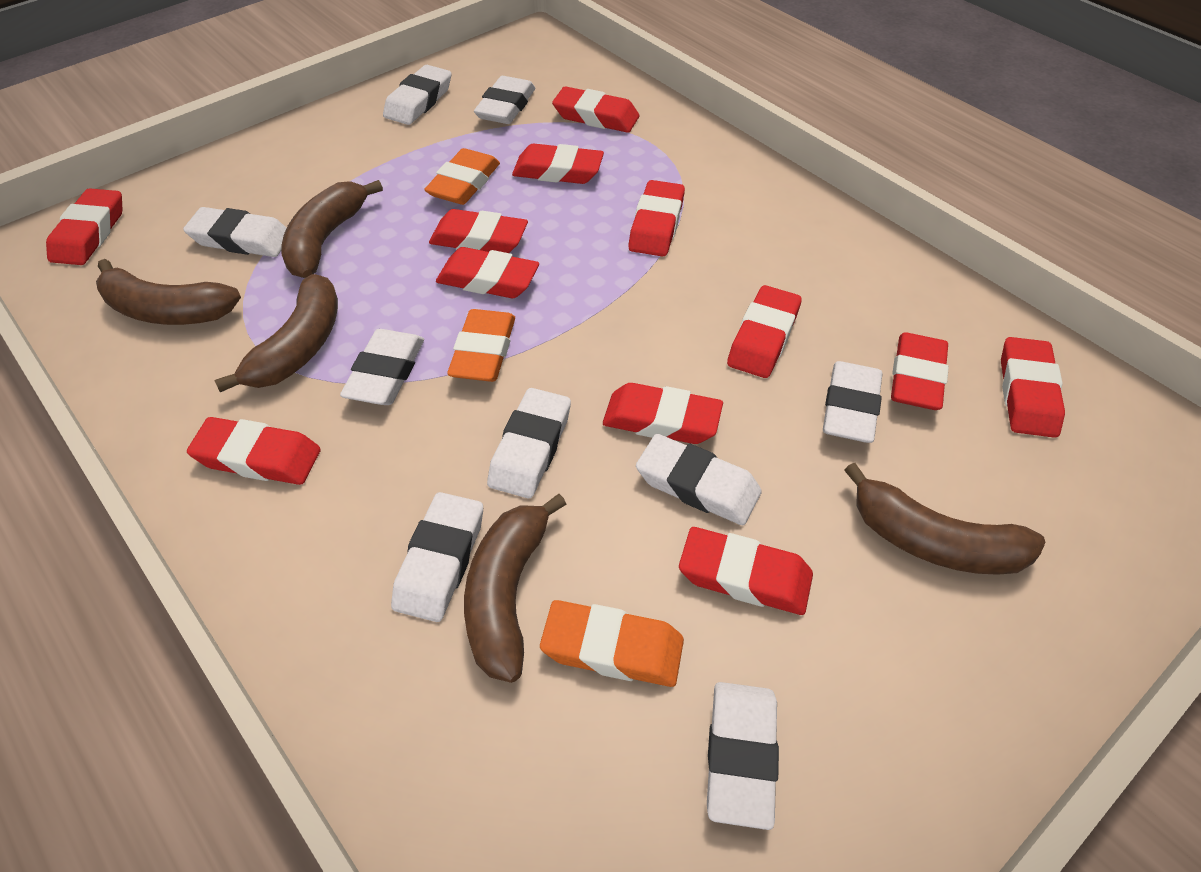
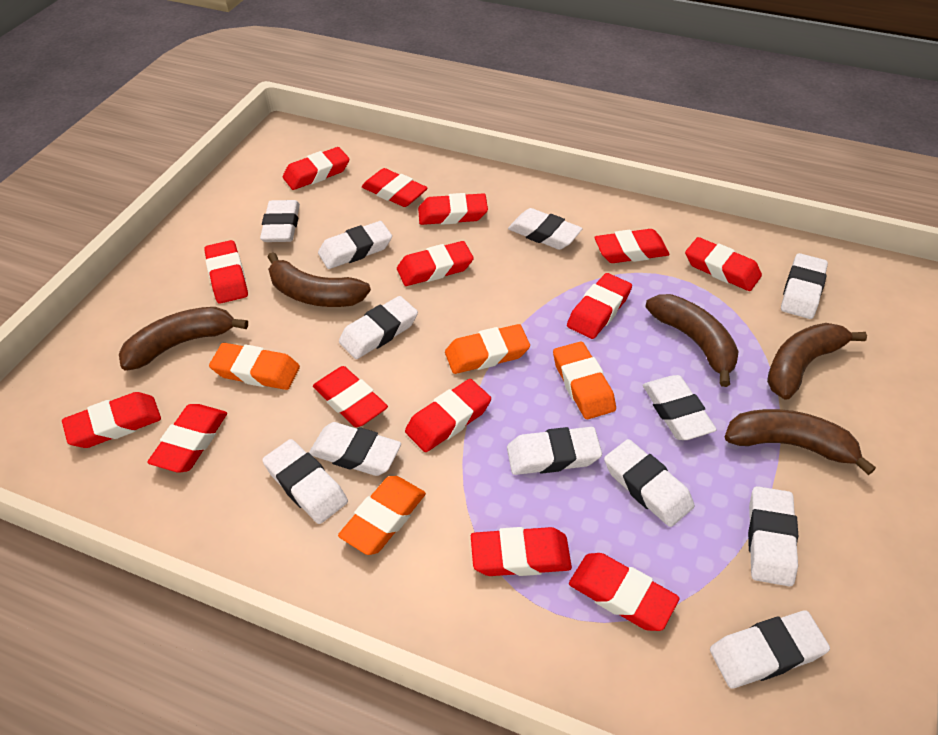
orange eraser: [424,148,500,205] [447,309,515,382] [540,600,684,687] = 3 -> [209,343,300,390] [338,476,426,555] [445,324,530,374] [553,341,616,419] = 4
red eraser: [46,188,122,265] [187,417,321,485] [429,209,528,253] [436,247,539,298] [512,144,604,184] [552,86,639,133] [603,383,723,444] [628,180,685,257] [679,527,813,615] [727,285,802,378] [891,332,949,410] [1001,337,1065,438] = 12 -> [62,392,161,448] [147,404,227,473] [204,240,248,304] [283,147,350,190] [313,366,388,427] [362,168,428,207] [397,241,474,286] [405,379,491,452] [418,193,488,225] [471,527,572,576] [567,273,632,339] [569,553,679,631] [594,229,670,263] [685,237,762,291] = 14
white eraser: [183,207,286,257] [340,329,424,405] [383,65,452,125] [391,492,483,622] [474,76,535,124] [487,388,571,498] [636,434,762,525] [707,682,779,830] [823,361,883,443] = 9 -> [260,200,300,242] [262,439,348,524] [309,422,401,476] [318,221,392,269] [339,296,418,359] [507,427,602,475] [508,208,583,250] [604,439,694,527] [643,375,717,440] [710,610,830,688] [748,486,798,587] [781,253,828,319] = 12

